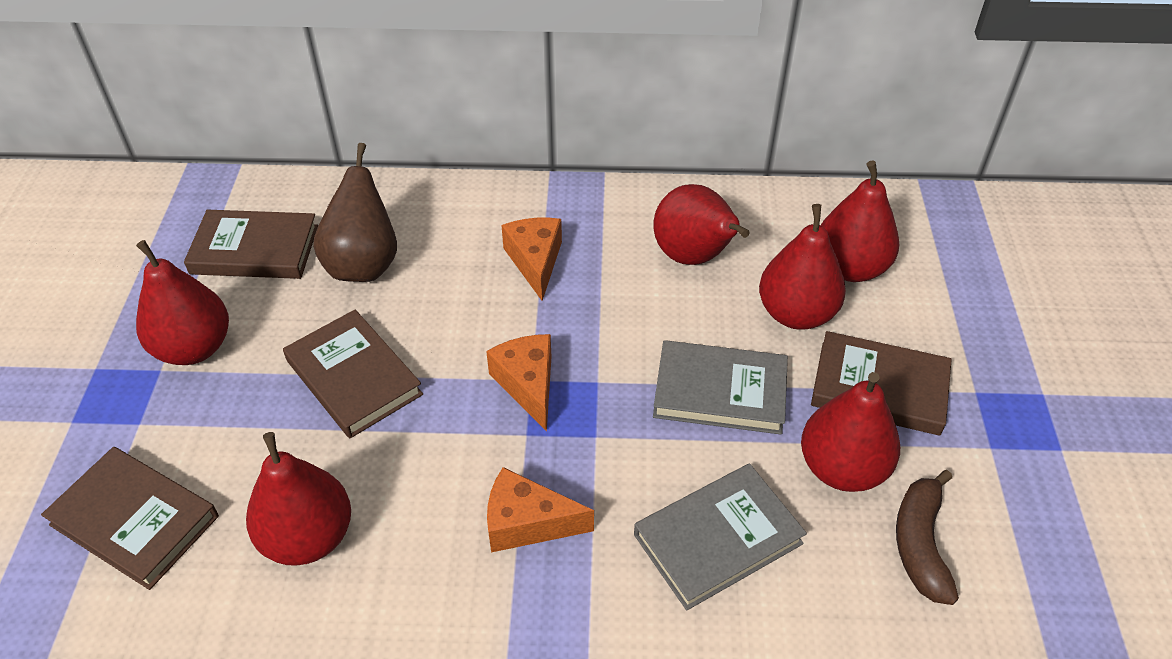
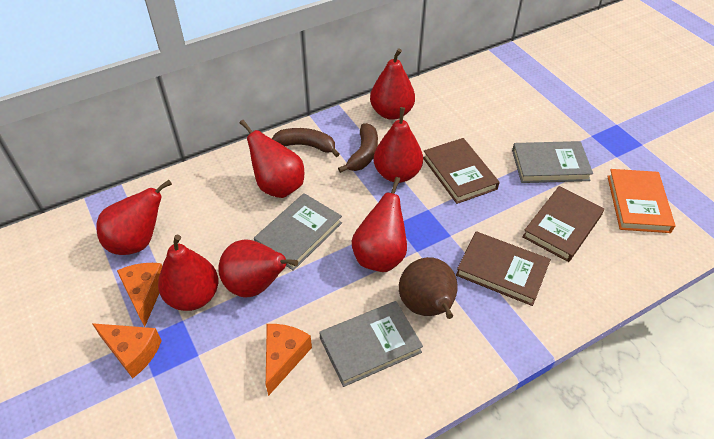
brown banana: [896,470,959,605] = 1 -> [272,128,339,157] [338,123,378,173] = 2
brown book: [41,447,219,590] [184,210,318,279] [283,310,423,438] [811,331,952,435] = 4 -> [423,138,500,204] [456,231,551,306] [522,186,604,262] = 3
grey book: [634,464,807,610] [653,340,788,435] = 2 -> [254,193,342,271] [319,301,423,387] [512,141,593,183] = 3
orange book: none = 0 -> [607,169,675,233] = 1
red pear: [136,240,229,365] [246,432,351,566] [653,184,750,265] [759,204,846,330] [801,372,900,492] [820,160,899,282] = 6 -> [96,180,172,255] [158,235,218,311] [218,240,298,298] [240,120,304,198] [352,177,407,272] [370,48,415,120] [374,107,423,183] = 7

